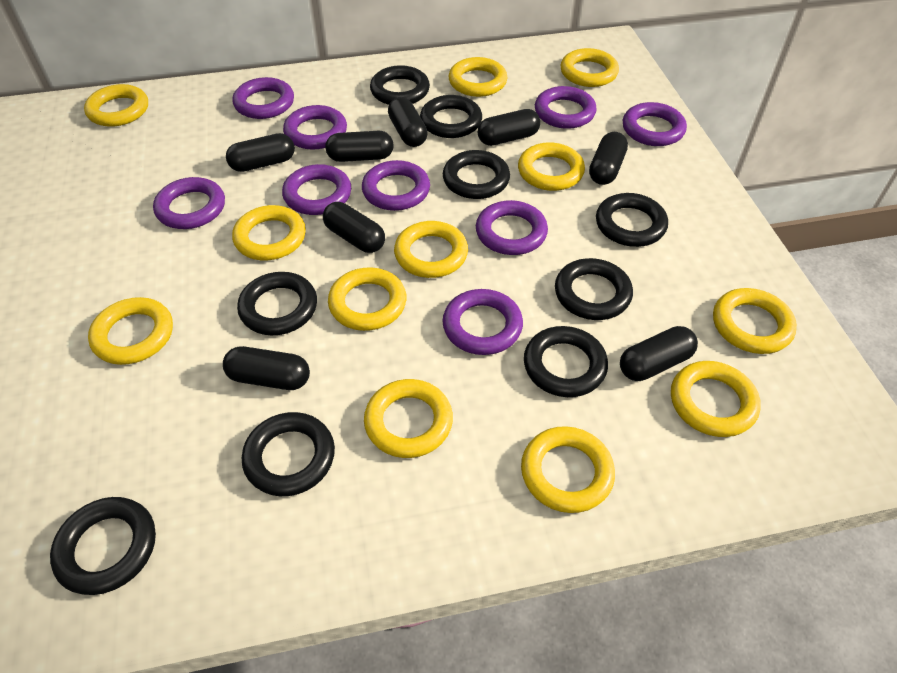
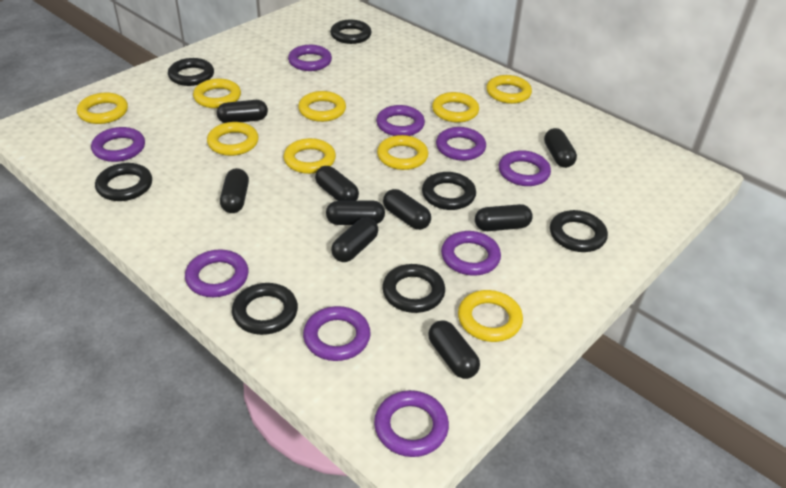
black capsule: [223,346,310,390] [226,133,295,172] [323,202,385,253] [325,131,394,162] [388,97,428,147] [478,109,540,146] [589,132,628,185] [620,326,698,381] = 8 -> [217,100,268,123] [220,168,249,213] [315,166,359,201] [326,201,385,225] [331,218,378,262] [383,189,431,230] [428,320,480,379] [475,204,533,231] [544,128,577,168] = 9
black ring: [50,497,156,595] [237,272,317,335] [242,412,335,496] [370,65,430,105] [420,95,482,138] [443,150,510,199] [524,326,608,397] [555,258,633,320] [596,193,668,247] = 9 -> [95,163,152,201] [168,58,214,86] [232,283,298,335] [330,20,371,44] [382,264,445,313] [422,172,476,210] [550,210,608,252] = 7
yellow ring: [84,84,148,127] [88,297,173,365] [232,205,306,260] [328,267,406,331] [364,379,453,458] [394,221,468,278] [449,57,507,97] [518,142,585,191] [521,426,615,513] [561,48,619,87] [671,361,761,437] [713,288,797,354] = 12 -> [77,93,128,124] [193,78,241,108] [207,122,259,156] [283,138,336,174] [298,91,346,122] [377,135,428,170] [432,92,479,123] [458,290,523,342] [486,75,532,104] = 9

